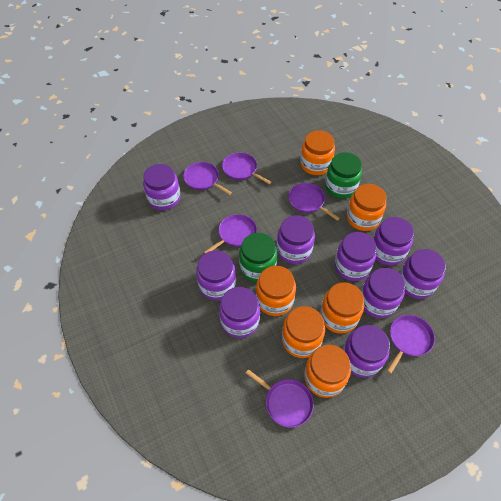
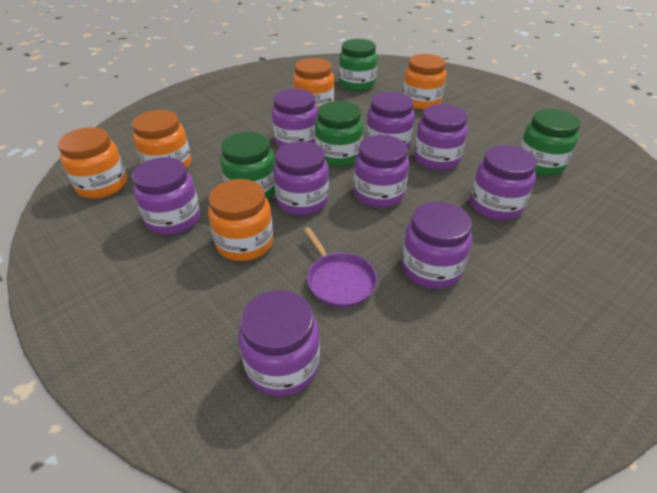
green jar: [239,233,277,282] [325,152,362,198] = 2 -> [220,132,275,199] [315,101,363,167] [339,39,377,91] [519,109,581,176] = 4
orange jar: [256,266,296,316] [282,306,325,358] [300,130,335,175] [304,344,351,398] [320,282,364,334] [347,184,386,231] = 6 -> [58,127,127,199] [132,110,191,169] [208,179,273,261] [293,58,334,109] [403,54,446,110] = 5
purple pan: [183,162,232,195] [204,214,257,253] [222,152,271,184] [246,369,314,428] [288,183,340,221] [387,315,435,374] = 6 -> [304,227,377,308] = 1

